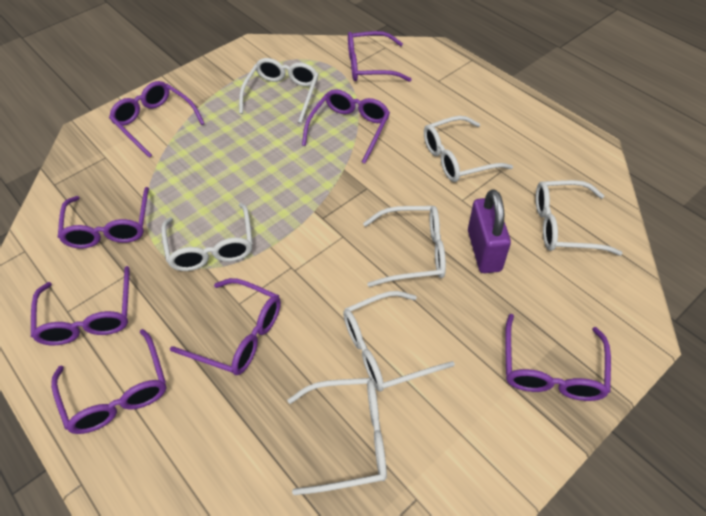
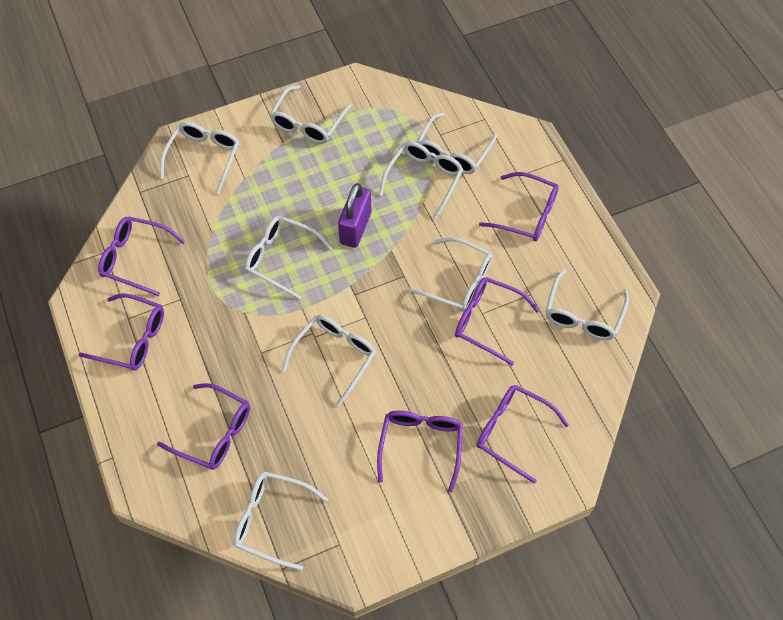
purple glasses: [31,266,130,345] [51,329,166,434] [57,187,149,249] [109,81,205,158] [170,278,281,375] [302,89,390,164] [348,31,412,82] [505,314,611,401] = 8 -> [78,294,164,371] [98,216,185,296] [157,383,250,470] [377,411,463,493] [455,277,540,365] [476,385,569,483] [479,172,559,241] = 7
white glasses: [161,203,252,271] [239,58,319,123] [288,378,387,495] [343,291,455,391] [363,206,446,287] [424,116,513,182] [536,180,623,255] = 7 -> [160,122,239,194] [234,471,328,571] [245,216,332,300] [270,85,352,144] [282,315,376,406] [379,142,463,219] [408,237,492,312] [417,113,497,174] [546,269,629,340] = 9

